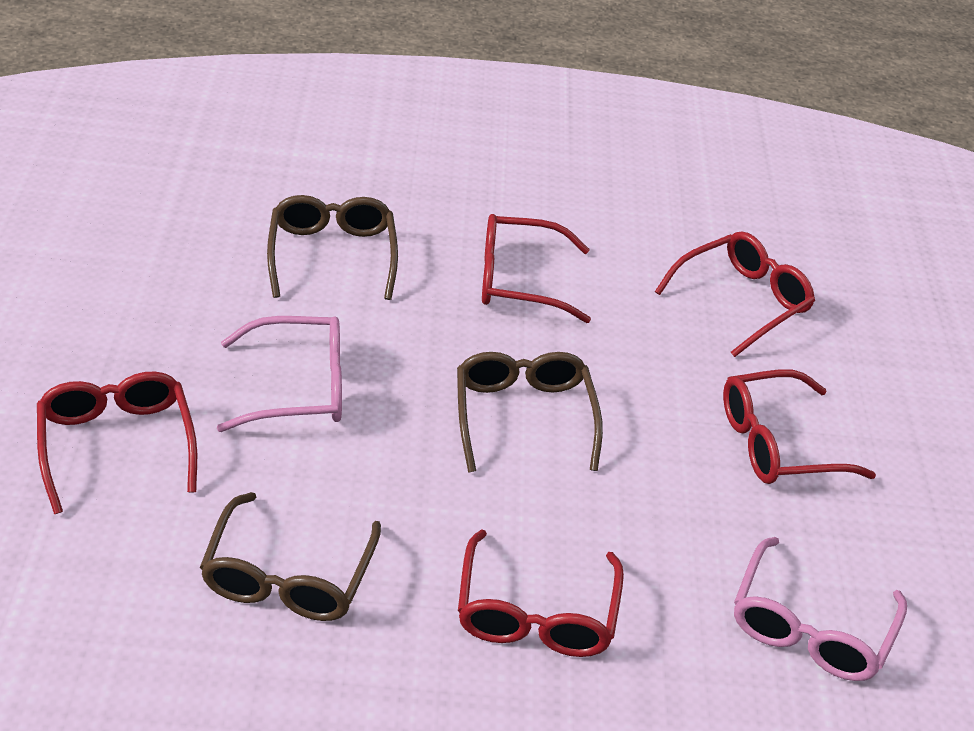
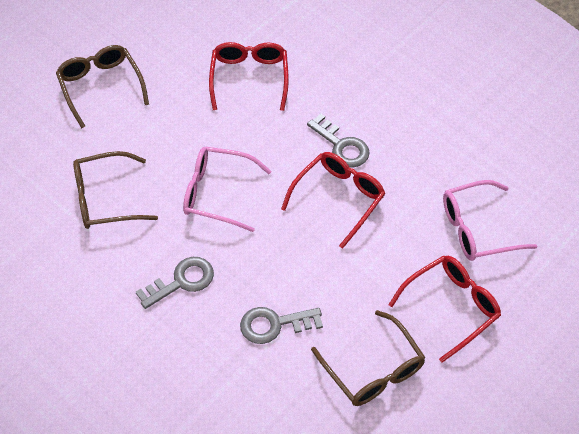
grey key: none = 0 -> [136,257,214,309] [240,307,323,344] [307,114,370,168] = 3
red glasses: [37,372,197,514] [458,529,624,657] [482,214,591,323] [655,232,815,357] [723,370,876,484] = 5 -> [209,42,289,111] [281,152,385,248] [388,256,501,363] = 3

